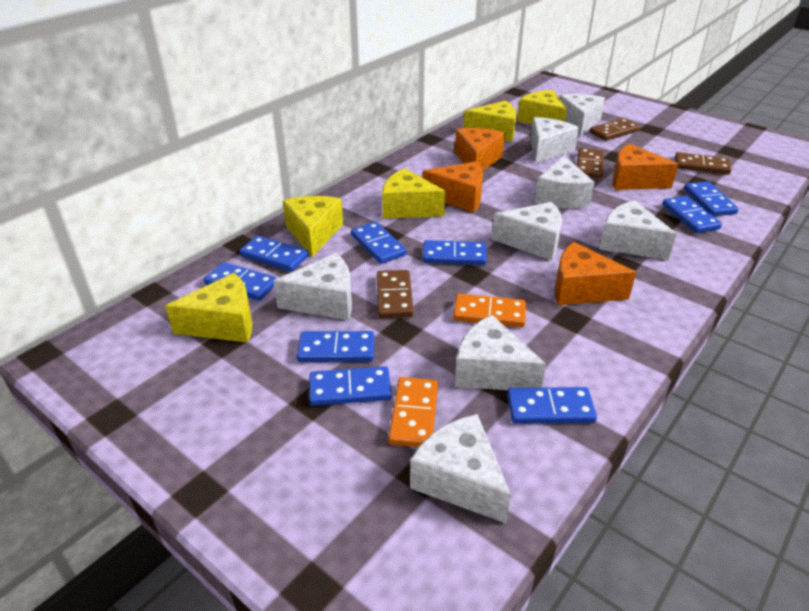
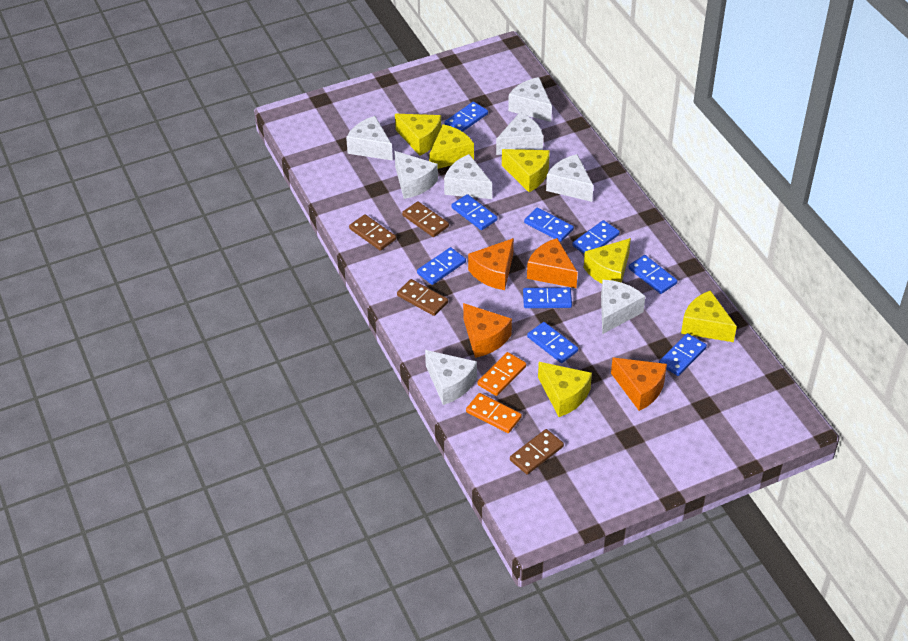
yellow cheese: [165,273,253,343] [283,196,343,257] [382,168,446,219] [464,101,516,142] [517,90,567,124] = 5 -> [395,114,441,156] [429,124,474,169] [502,149,550,192] [538,362,592,417] [584,238,631,284] [681,290,737,342] = 6

